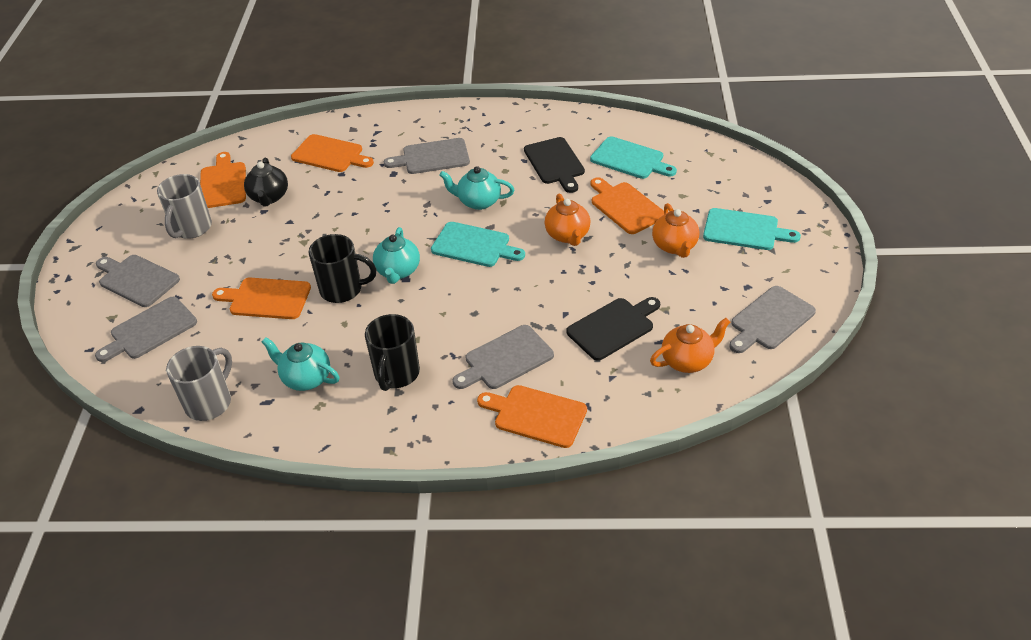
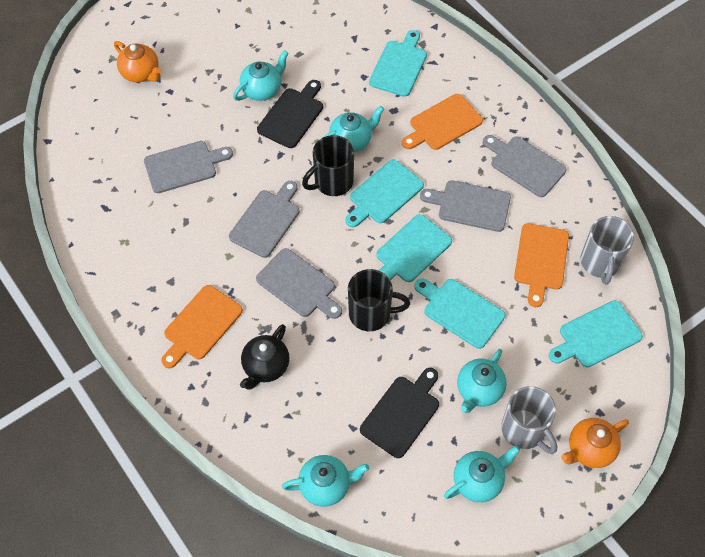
orange cutting board: [200,152,246,208] [212,278,311,319] [291,134,374,172] [477,385,587,448] [591,177,664,234] = 5 -> [161,285,243,368] [402,94,483,150] [514,223,569,307] = 3
orange teapot: [545,193,590,246] [650,318,730,373] [652,203,699,258] = 3 -> [114,41,161,82] [561,418,629,468] = 2
turquoise cutting board: [431,222,525,267] [590,136,677,179] [703,208,801,250] = 3 -> [346,159,424,227] [369,30,427,97] [376,214,452,282] [414,278,505,349] [549,301,643,367] = 5
turquoise teapot: [262,337,340,391] [373,227,420,284] [439,166,515,210] = 3 -> [233,50,288,101] [282,455,369,507] [324,106,384,152] [444,446,520,502] [457,349,507,413] = 5

